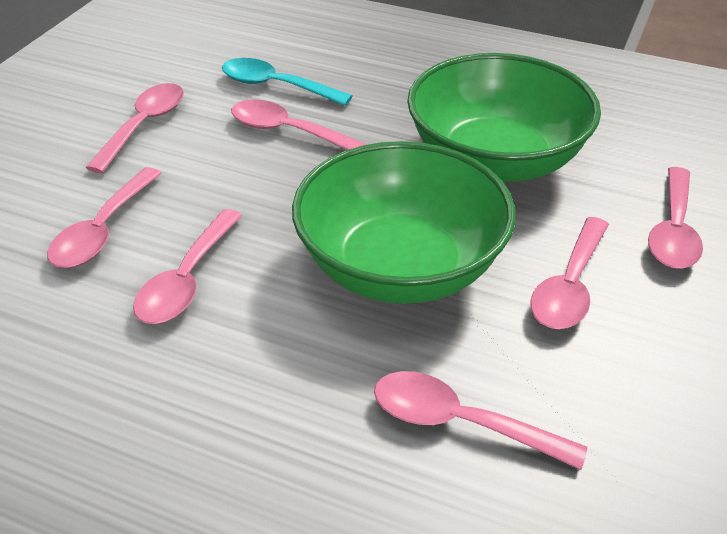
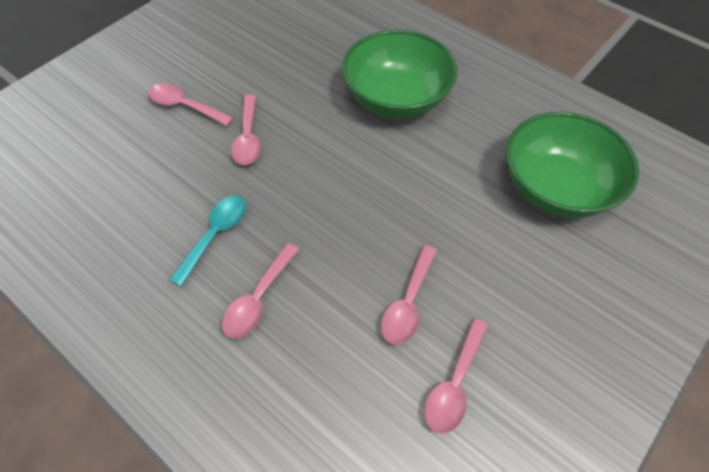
pink spoon: [47,167,162,268] [85,83,184,173] [133,209,242,324] [231,99,368,150] [374,371,588,470] [530,217,609,329] [648,167,703,269] = 7 -> [148,83,234,126] [222,243,299,339] [231,95,261,165] [381,245,437,345] [424,318,488,434] = 5

